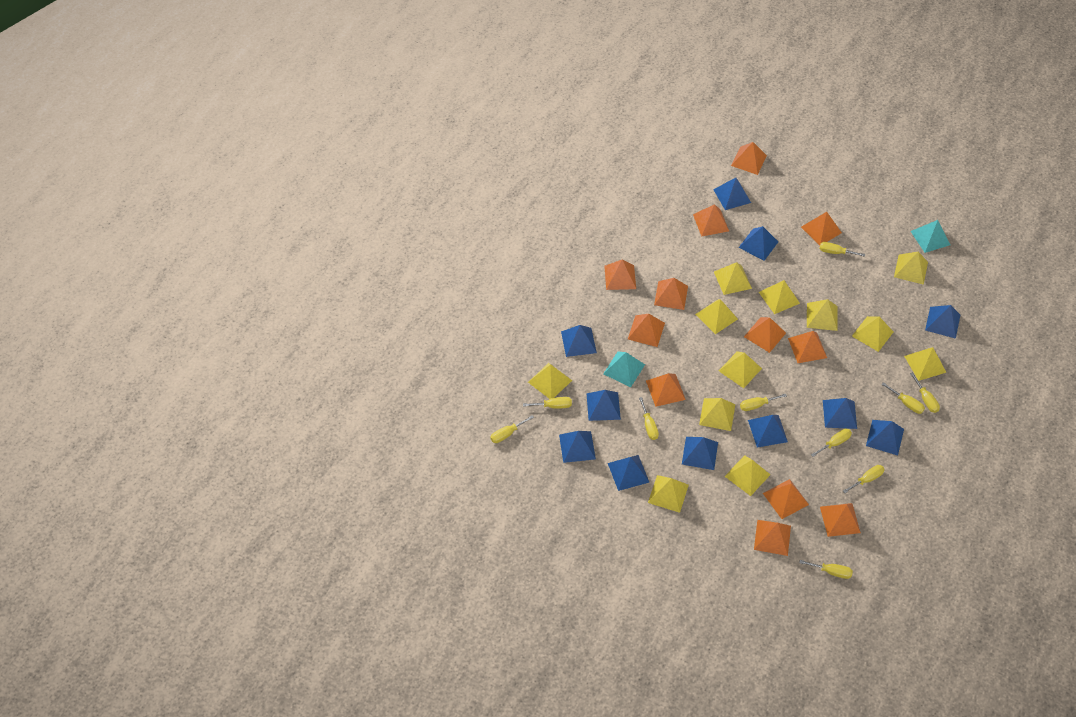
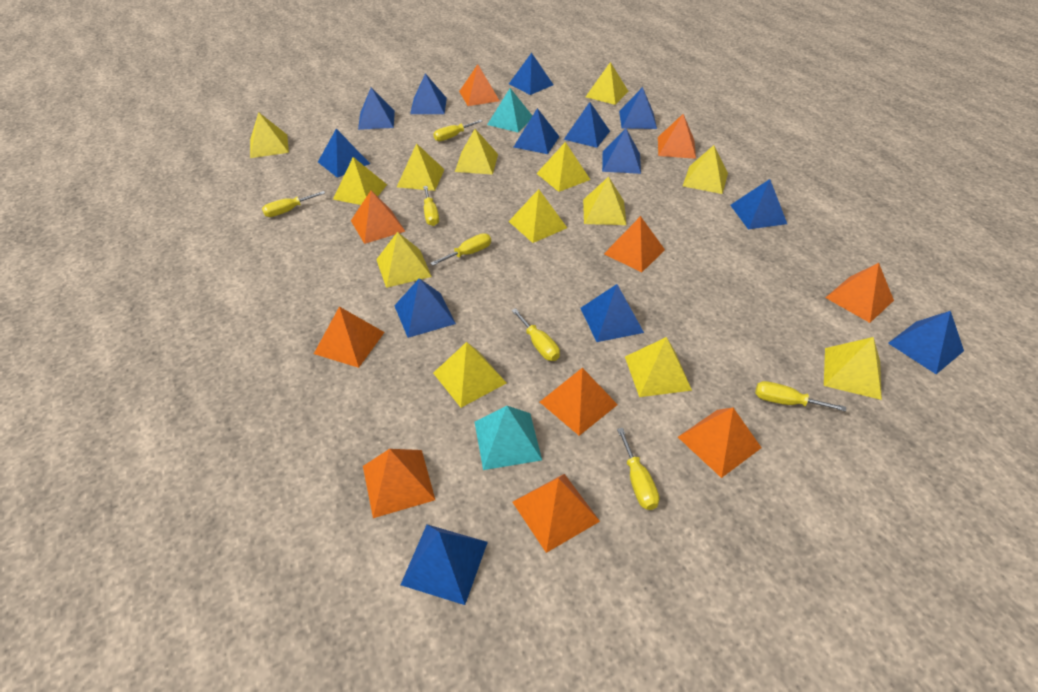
blue pyramid: [559,431,596,463] [561,325,597,357] [586,390,621,421] [608,455,649,491] [682,437,718,470] [713,178,751,210] [738,226,778,261] [748,415,788,447] [823,398,857,429] [866,420,904,456] [925,305,960,339] = 11 -> [318,129,370,178] [358,87,395,130] [394,278,456,338] [401,525,488,605] [410,73,447,114] [509,53,553,95] [514,108,560,154] [564,102,610,148] [580,284,644,342] [602,128,641,174] [619,87,657,129] [730,179,787,229] [888,311,964,374] = 13
orange pyramid: [604,260,636,290] [628,314,665,347] [646,373,686,407] [654,278,688,310] [693,204,729,236] [731,142,767,175] [744,317,786,353] [754,520,791,556] [763,479,809,519] [788,331,827,363] [801,212,842,245] [820,503,861,537] = 12 -> [314,307,385,368] [351,191,405,244] [363,449,435,518] [459,64,500,106] [513,474,600,553] [540,368,618,436] [604,216,665,272] [658,114,696,159] [678,407,761,478] [825,263,894,323] = 10
yellow pyramid: [528,363,572,399] [648,475,689,513] [695,299,738,334] [699,398,735,431] [714,262,752,295] [719,351,762,388] [725,455,771,496] [759,280,800,314] [807,299,838,331] [852,316,894,352] [894,252,928,285] [904,347,947,381] = 12 -> [250,112,289,158] [333,157,387,205] [376,232,432,288] [397,143,445,191] [433,342,506,408] [455,129,498,174] [508,189,567,243] [536,142,590,192] [583,177,626,225] [586,62,629,105] [625,337,692,397] [683,145,728,194] [824,337,882,400] = 13
yellow screwdriver: [490,415,534,443] [523,397,572,409] [639,397,659,440] [740,394,787,411] [799,560,853,579] [811,429,852,457] [820,242,865,257] [843,465,885,493] [881,382,925,414] [910,372,940,413] = 10 -> [262,191,325,217] [423,186,439,226] [430,233,491,266] [433,120,483,141] [511,308,560,361] [617,428,659,510] [755,381,846,412] = 7

